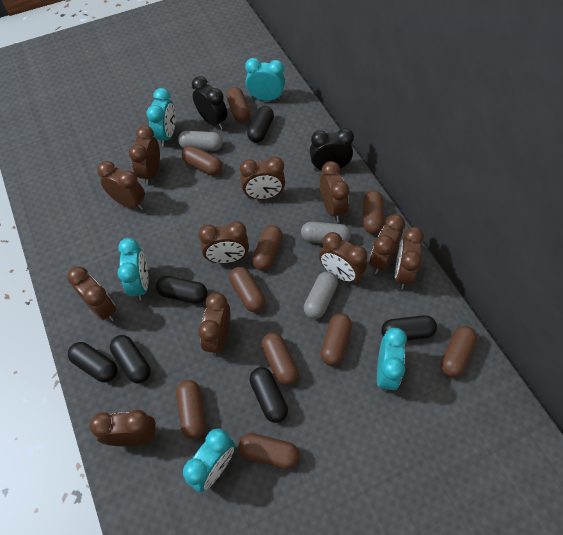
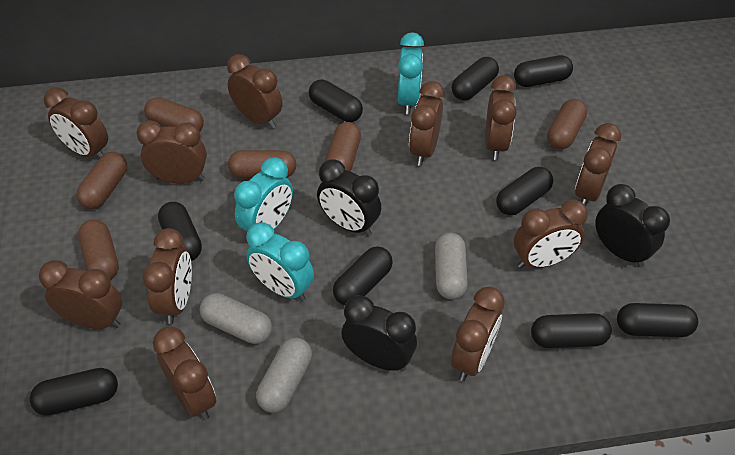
black capsule: [68,342,117,383] [110,335,151,384] [156,276,208,304] [247,106,274,143] [249,367,288,423] [381,315,437,340] = 6 -> [30,368,118,415] [158,202,202,261] [309,79,363,122] [333,246,393,306] [452,57,499,100] [496,167,553,215] [514,55,573,87] [531,313,612,348] [617,303,698,337] = 9
black clock: [192,76,227,130] [310,128,354,170] = 2 -> [317,159,381,236] [341,295,417,371] [595,184,670,267] = 3
brown capsule: [176,380,206,439] [182,146,223,176] [226,87,250,123] [229,267,266,312] [238,433,300,469] [252,225,283,270] [261,333,299,385] [320,313,352,366] [363,190,384,234] [441,326,477,377] = 10 -> [76,152,127,209] [78,219,119,280] [144,97,204,131] [228,150,296,178] [325,122,361,171] [547,99,587,149] = 6
turquoise clock: [118,238,148,300] [146,88,176,146] [183,428,235,492] [245,58,285,101] [377,328,407,392] = 5 -> [234,157,293,231] [246,222,314,302] [398,32,424,114] = 3

